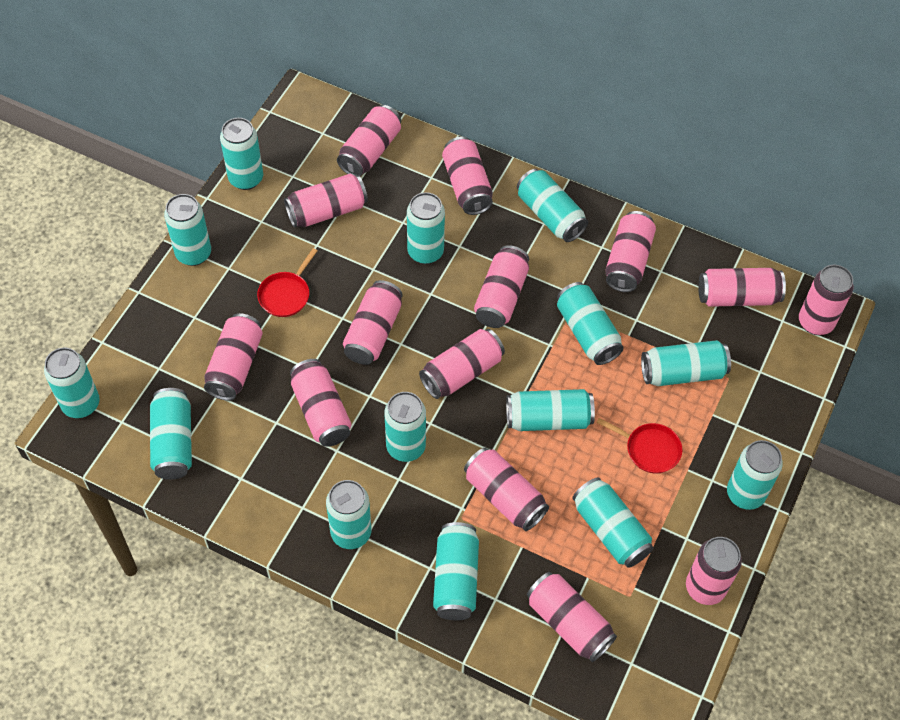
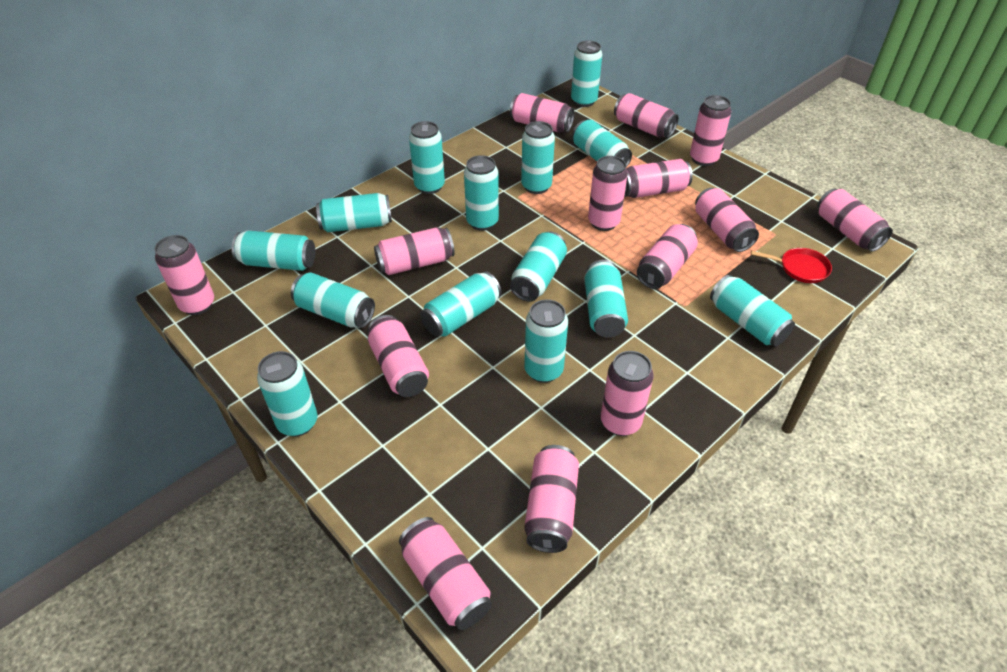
red pan: [257,248,317,317] [597,418,682,473] = 2 -> [751,248,832,283] = 1

